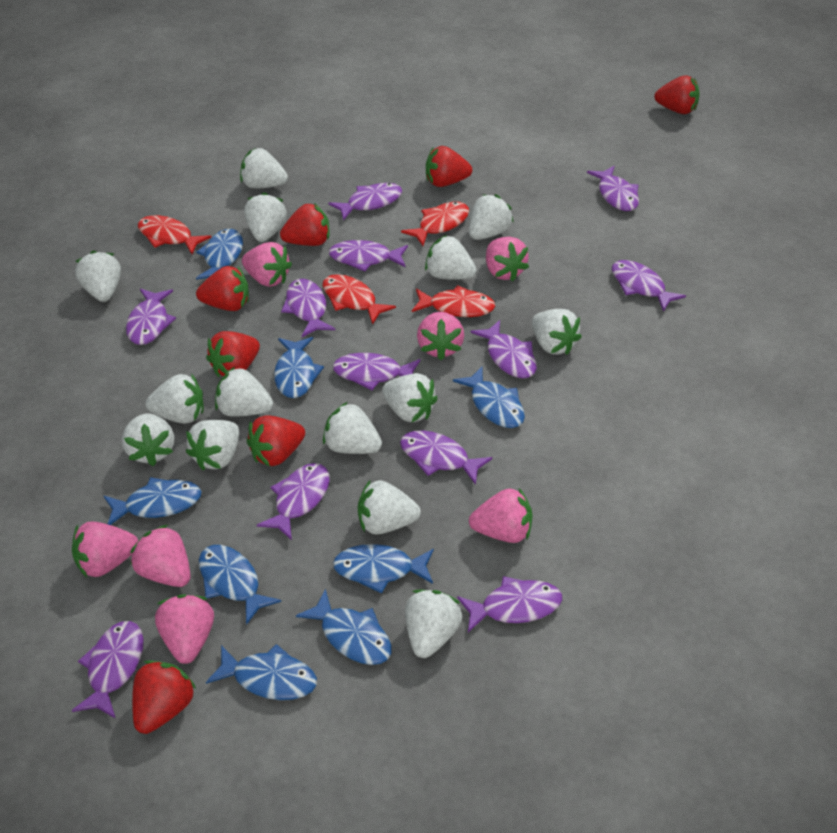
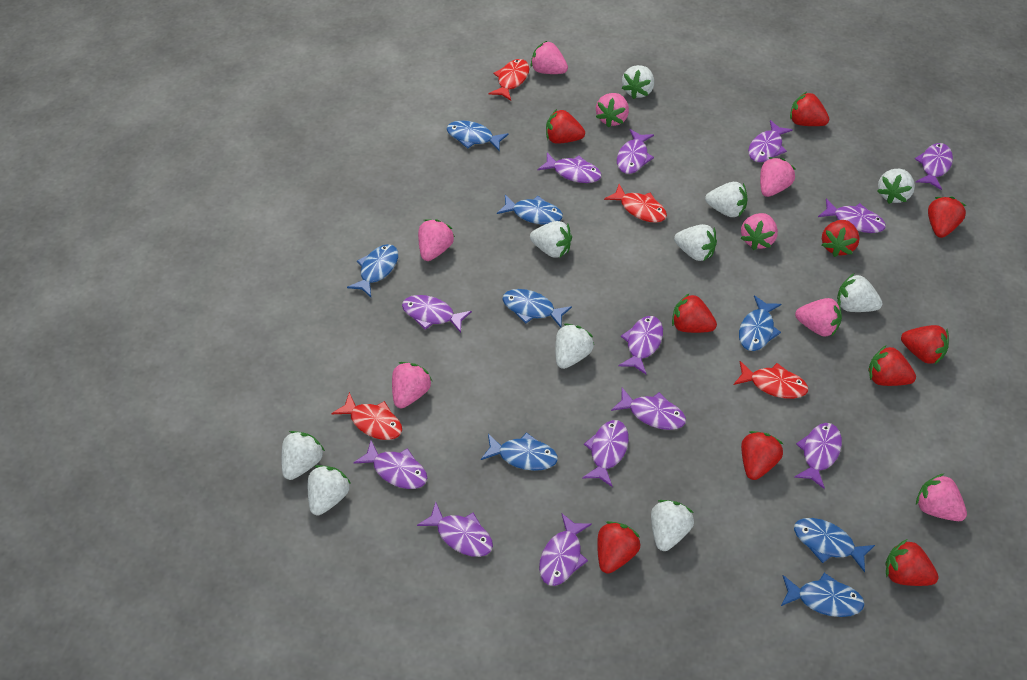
pink strawberry: [72,521,138,577] [130,525,191,587] [155,594,214,664] [242,242,292,287] [417,312,464,360] [469,488,533,543] [486,237,529,281] = 7 -> [392,362,432,408] [418,219,455,261] [531,41,568,74] [596,93,629,128] [740,213,778,250] [760,157,795,197] [795,298,842,337] [916,473,967,521] = 8
purple fish: [72,621,143,719] [126,288,176,345] [257,463,330,540] [281,279,335,337] [329,183,402,221] [329,240,408,272] [333,353,420,390] [400,430,493,485] [457,576,562,632] [470,320,537,378] [587,166,639,211] [612,260,686,312] = 12 -> [353,441,428,489] [402,295,472,333] [417,501,493,557] [538,153,602,183] [539,514,592,586] [582,420,629,487] [611,388,686,430] [617,129,654,174] [618,316,663,375] [748,120,793,162] [794,423,842,489] [818,198,886,233] [915,143,953,190] = 13
red strawberry: [132,660,196,734] [196,266,249,311] [206,331,260,377] [247,415,305,466] [280,203,329,246] [426,146,472,187] [654,75,700,114] = 7 -> [546,109,585,144] [597,521,640,574] [672,293,717,333] [741,431,783,480] [790,92,829,126] [822,220,860,257] [868,346,916,386] [885,539,939,586] [901,325,949,364] [928,197,966,238] = 10
white strawberry: [75,251,121,302] [122,413,174,466] [146,374,204,424] [186,420,239,470] [215,367,273,417] [240,148,288,189] [244,192,287,242] [323,402,382,454] [358,480,421,535] [382,373,438,423] [405,590,462,658] [425,235,476,280] [469,194,513,240] [532,309,582,355] = 14 -> [281,431,325,480] [308,465,351,515] [530,221,572,258] [555,324,594,369] [622,65,654,99] [651,500,694,551] [674,224,717,261] [705,182,748,217] [837,274,882,312] [877,169,915,204] = 10

